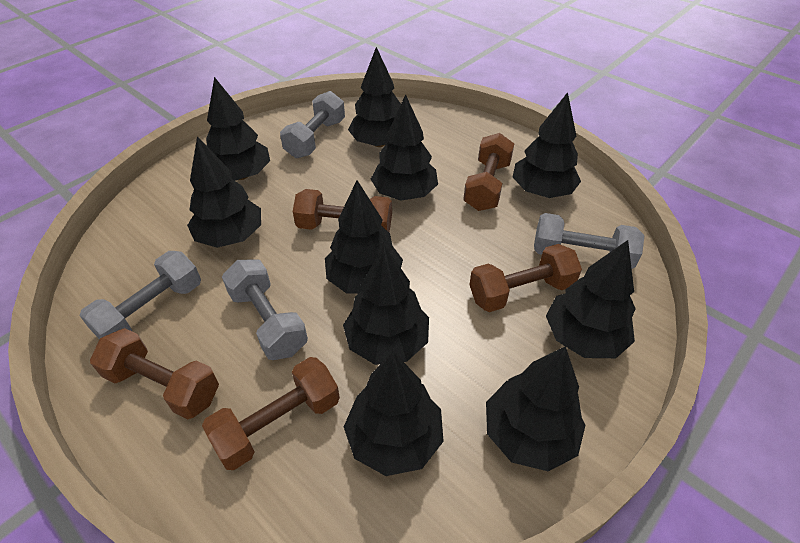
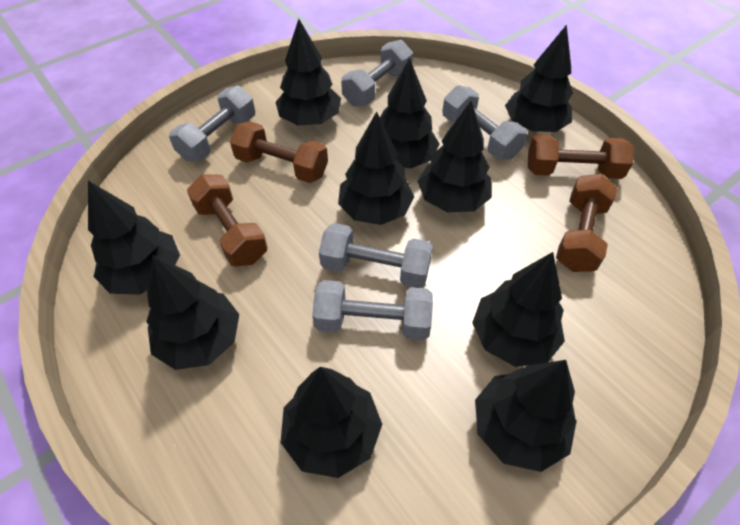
brown dumbbell: [90,328,219,420] [202,357,340,470] [293,189,392,232] [463,133,514,211] [469,244,582,312] = 5 -> [187,174,268,267] [230,122,328,183] [528,135,633,179] [556,174,618,272] = 4
grey dumbbell: [79,251,201,339] [222,259,308,360] [280,91,345,158] [534,213,645,269] = 4 -> [169,86,255,162] [312,280,433,340] [319,223,433,288] [341,40,413,106] [442,85,527,160] = 5

